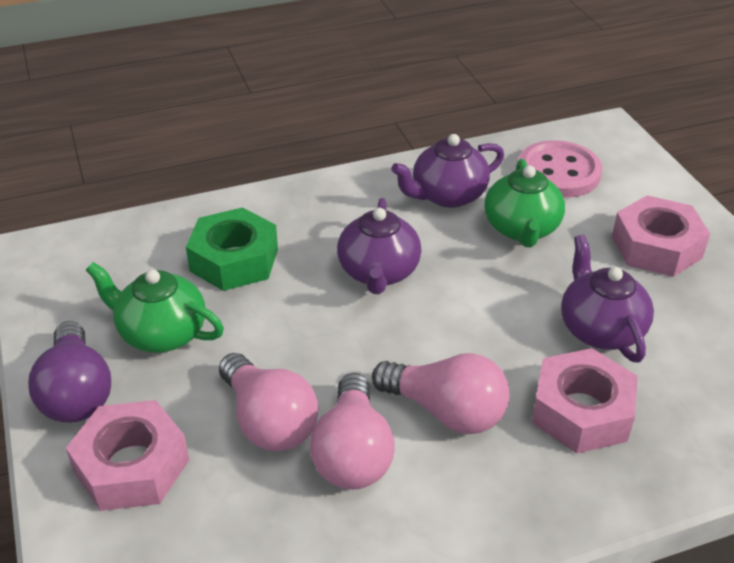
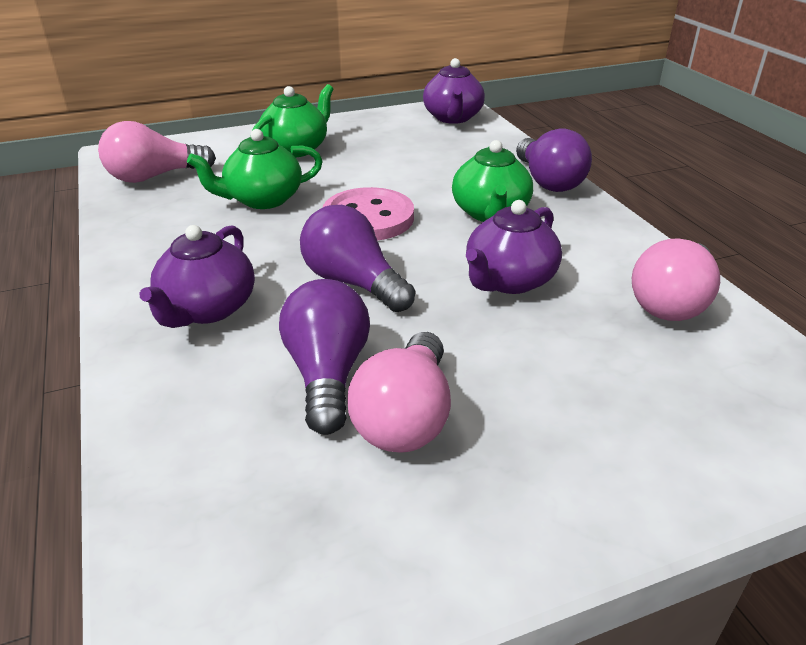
green nut: [186,207,278,291] = 1 -> none = 0
green teapot: [86,262,224,353] [484,159,565,247] = 2 -> [187,129,323,209] [250,84,334,157] [452,140,533,222] = 3
pink nut: [66,400,189,511] [532,348,638,454] [612,195,710,277] = 3 -> none = 0
purple light bulb: [28,321,111,423] = 1 -> [279,279,370,435] [300,205,415,312] [516,129,592,192] = 3

